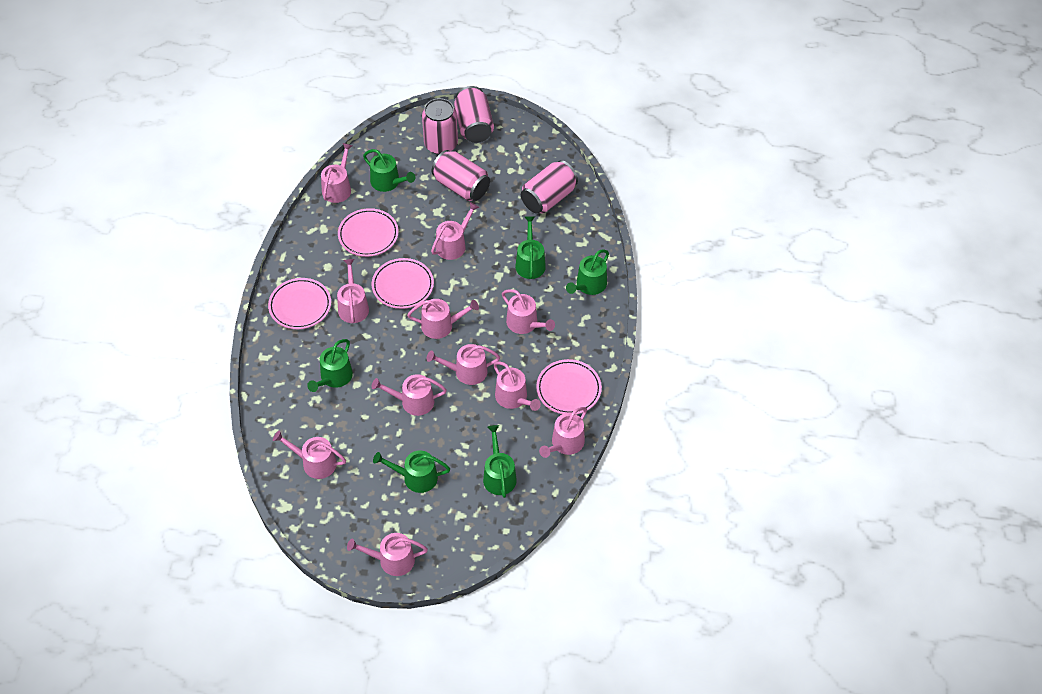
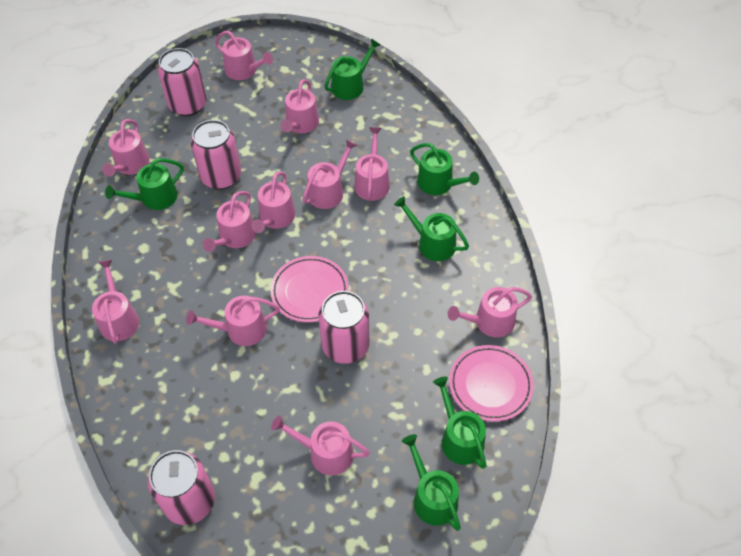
pink plate: [268,278,331,329] [338,208,399,257] [372,258,434,309] [536,359,602,414] = 4 -> [270,256,349,322] [449,345,534,422] = 2

